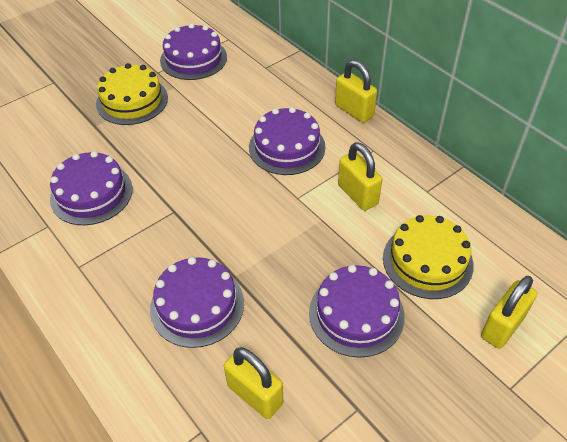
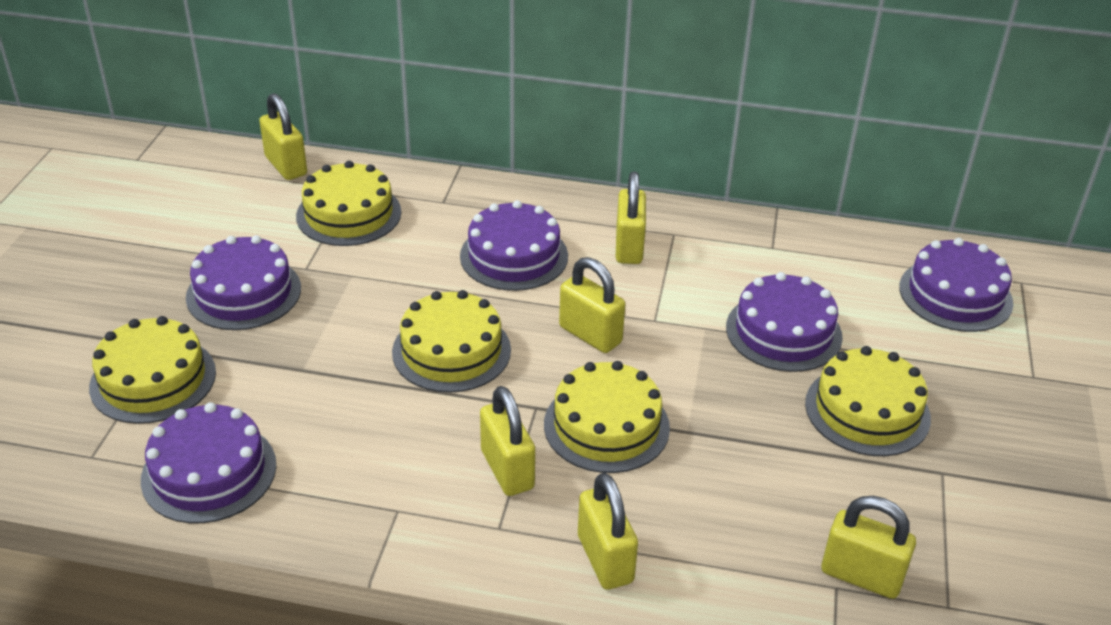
yellow cake: [96,63,168,125] [383,215,474,299] = 2 -> [89,316,216,424] [296,161,401,246] [392,290,511,393] [544,361,670,473] [805,346,931,456] = 5
yellow padlock: [224,347,283,419] [335,60,377,123] [338,142,382,211] [481,276,537,349] = 4 -> [259,93,307,180] [480,386,535,496] [559,257,625,353] [578,473,638,590] [616,171,646,264] [822,496,916,599] = 6

